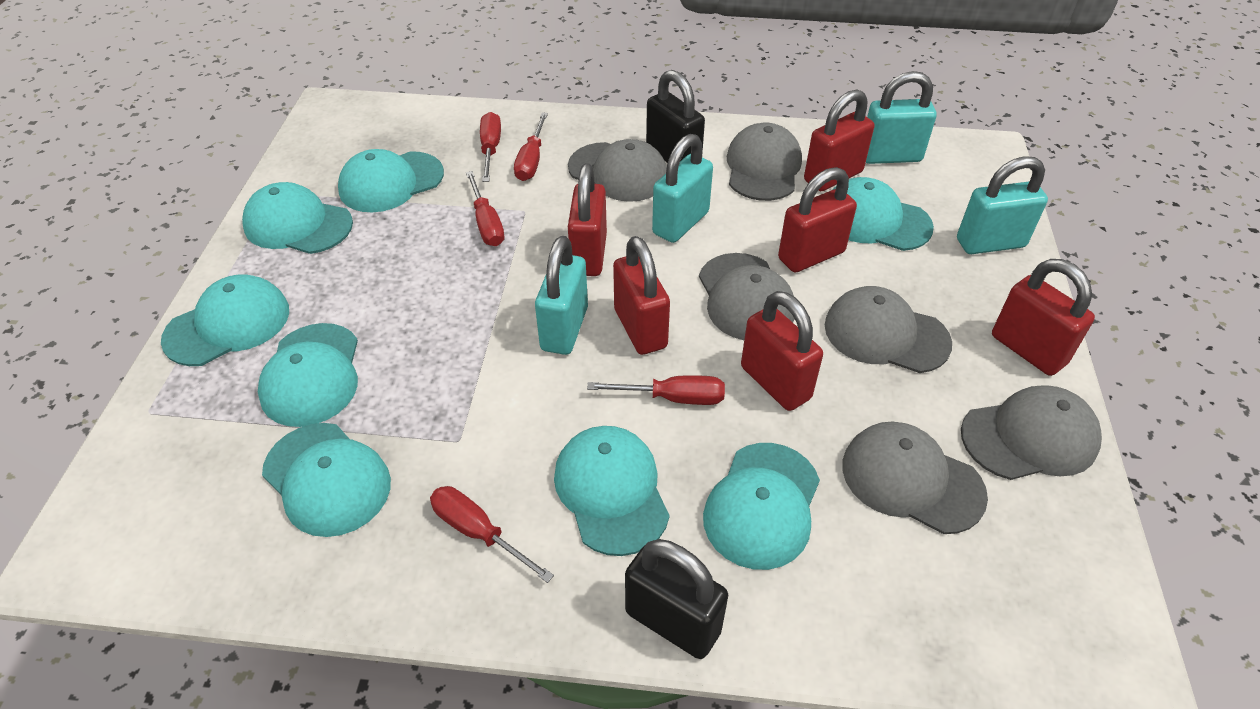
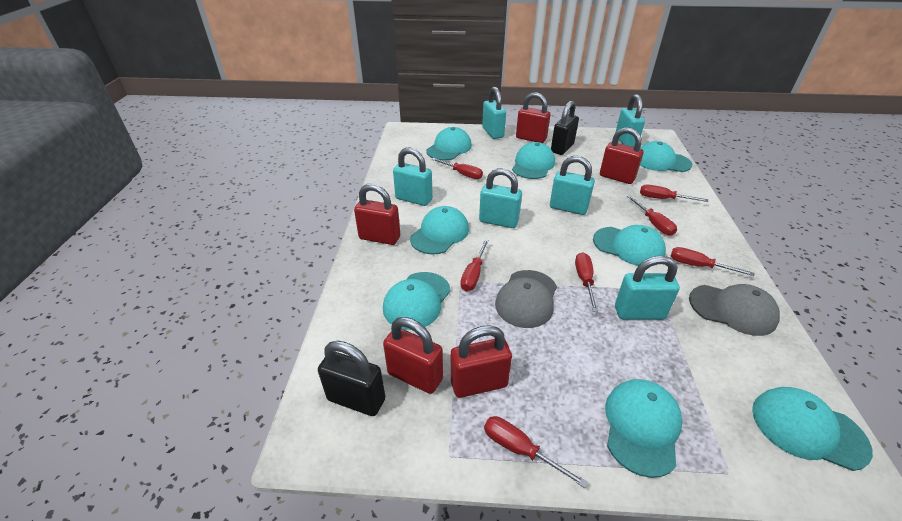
grey cap: [568,139,667,202] [699,253,794,340] [727,123,802,201] [825,286,952,373] [842,421,988,534] [961,385,1102,480] = 6 -> [495,270,557,328] [689,284,780,336] = 2
red padlock: [568,163,607,276] [613,236,670,355] [741,291,823,411] [778,167,857,273] [804,89,874,191] [992,259,1095,376] = 6 -> [354,184,400,245] [383,317,443,394] [451,325,512,398] [516,92,550,143] [600,127,643,184] = 5
red screwdriver: [430,486,554,583] [466,171,504,246] [480,112,501,182] [514,112,548,181] [587,375,725,405] = 5 -> [431,158,483,179] [461,239,489,291] [484,416,588,488] [575,252,598,312] [627,195,677,235] [640,184,708,202] [671,247,754,276] = 7
turquoise padlock: [535,236,588,355] [652,134,713,243] [866,71,937,164] [957,156,1048,254] = 4 -> [393,148,433,206] [479,168,522,228] [482,87,506,139] [550,156,595,215] [615,94,645,147] [615,256,680,320] = 6

